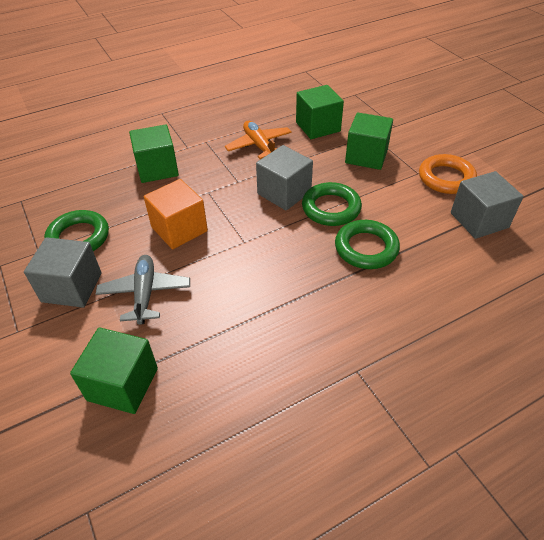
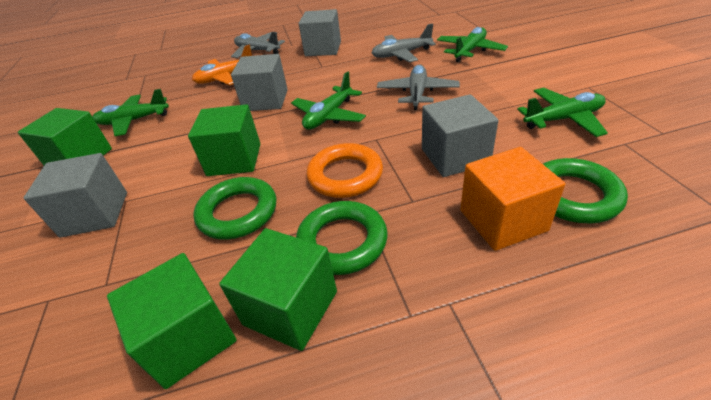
green plane: none = 0 -> [93,89,169,136] [291,71,366,130] [437,27,508,62] [517,88,608,137] = 4
grey cube: [24,237,102,308] [256,145,313,211] [451,171,524,239] = 3 -> [24,153,127,238] [231,54,288,111] [298,9,341,56] [422,94,499,177] = 4
grey plane: [96,255,190,325] = 1 -> [231,32,285,58] [372,23,436,62] [377,64,460,110] = 3

